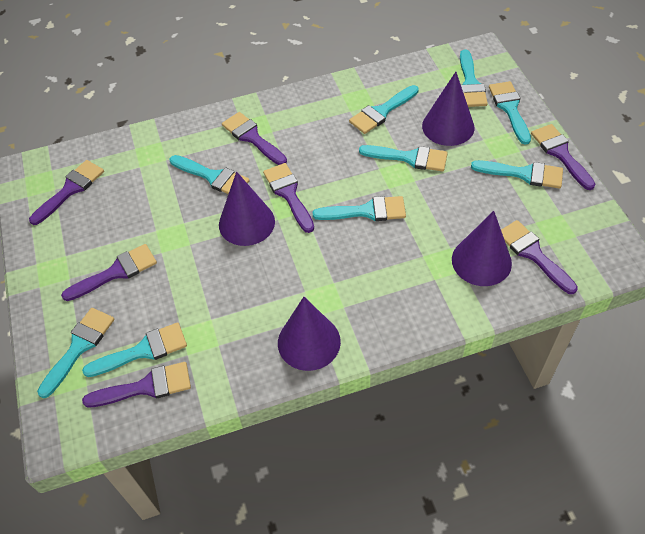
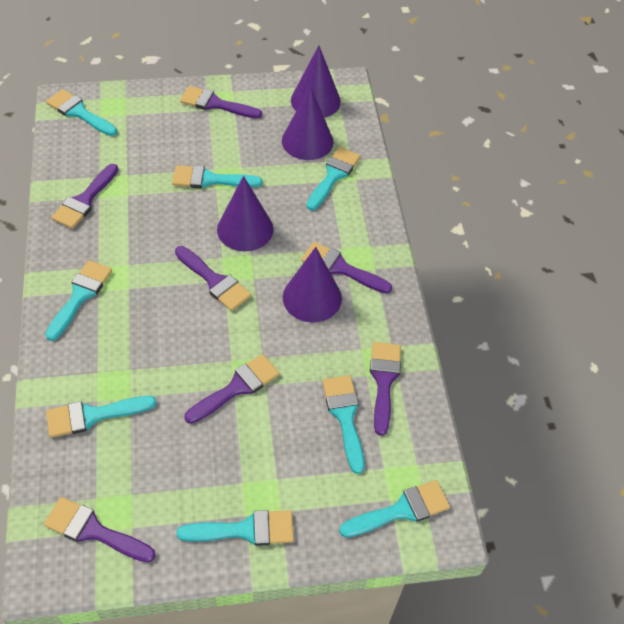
turquoise brush: [37,308,115,398] [82,322,187,377] [170,155,250,194] [313,196,406,221] [349,85,419,134] [359,145,448,171] [460,49,488,107] [471,160,563,189] [489,81,531,145] = 9 -> [45,260,112,341] [46,89,117,136] [46,396,157,438] [172,165,262,189] [177,510,294,546] [306,147,360,210] [322,375,365,474] [339,480,450,538] = 8

